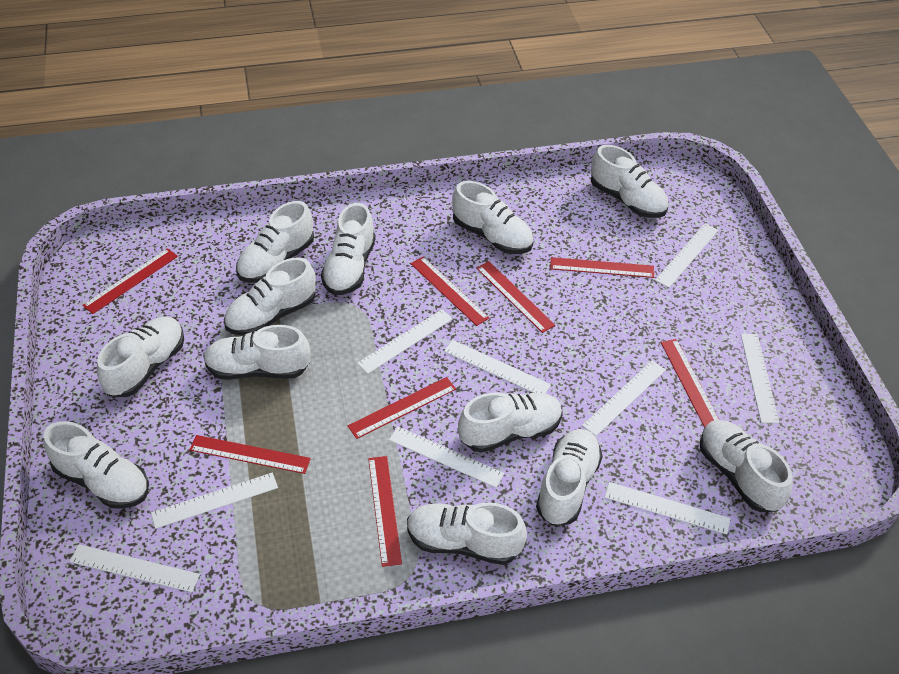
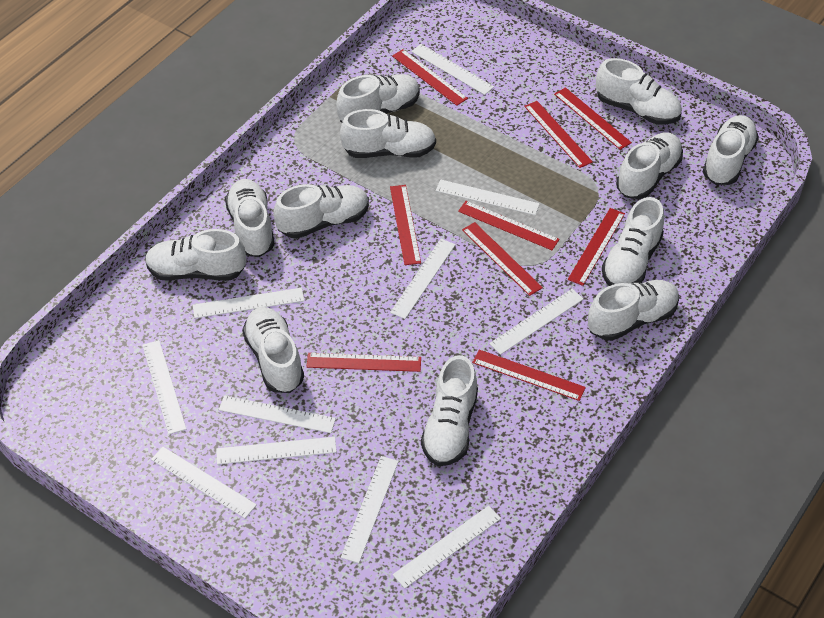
red ruler: [82,248,178,314] [189,435,311,474] [348,377,456,439] [368,456,402,567] [410,257,489,326] [476,261,555,333] [550,257,654,278] [661,339,719,428] = 8 -> [307,353,421,372] [390,185,421,265] [392,49,468,106] [458,201,560,250] [462,222,543,296] [472,350,586,401] [524,101,593,168] [554,87,632,150] [568,208,625,286] = 9
white ruler: [70,544,200,593] [151,473,278,529] [357,309,453,374] [389,427,504,488] [444,340,551,394] [582,361,666,436] [605,482,731,535] [655,223,719,288] [741,334,779,423] = 9 -> [142,340,186,434] [151,447,257,518] [193,288,304,318] [216,437,337,465] [219,395,336,433] [341,456,399,563] [390,239,456,319] [393,506,501,588] [411,44,494,95] [436,179,540,215] [489,289,584,355] = 11

